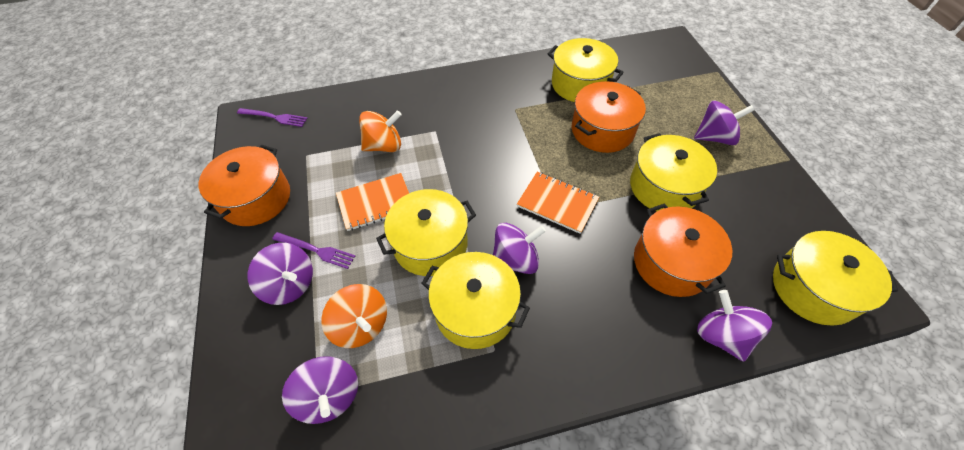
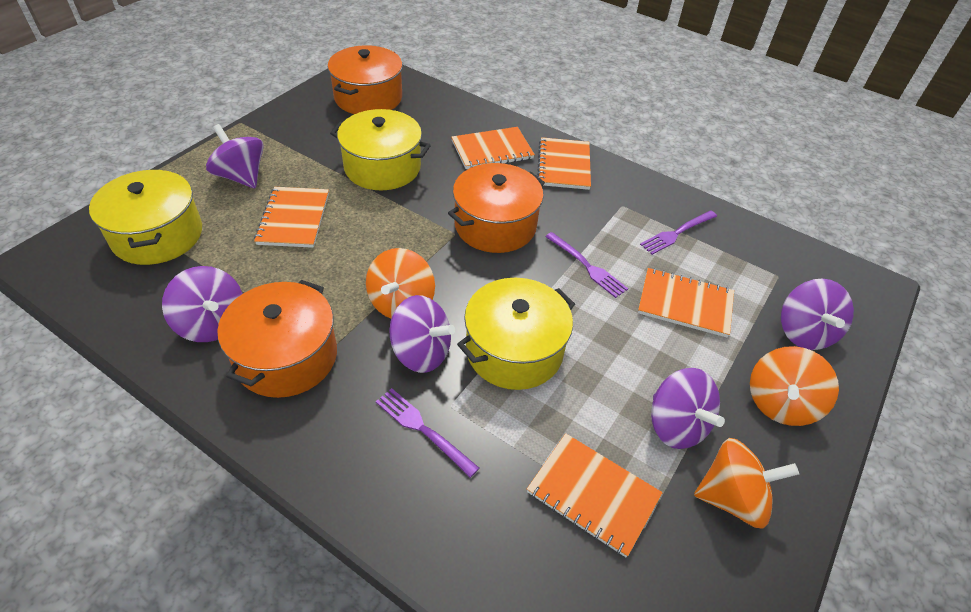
orange notebook: [336,173,409,231] [517,172,599,234] = 2 -> [254,187,329,248] [451,127,535,169] [527,433,663,557] [537,137,591,190] [638,268,734,337] = 5
orange spinning top: [321,284,387,348] [359,110,402,152] = 2 -> [366,248,435,318] [694,438,799,529] [750,346,839,426] = 3
purple fork: [237,108,308,127] [272,232,355,269] = 2 -> [376,388,479,478] [545,232,628,298] [640,210,717,255] = 3
yellow pot: [376,189,476,276] [421,252,530,349] [548,38,624,102] [630,133,717,211] [773,231,898,326] = 5 -> [89,169,202,265] [330,109,431,190] [457,278,575,390] = 3

